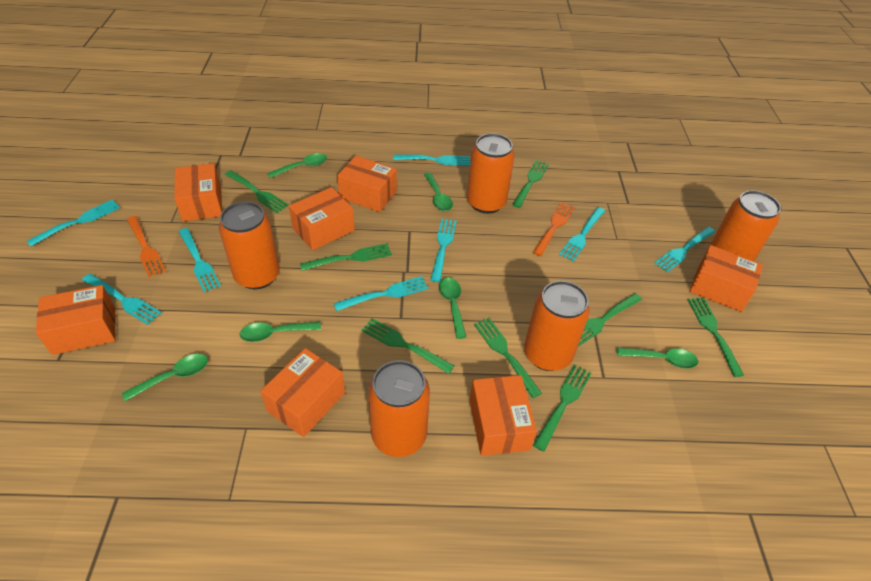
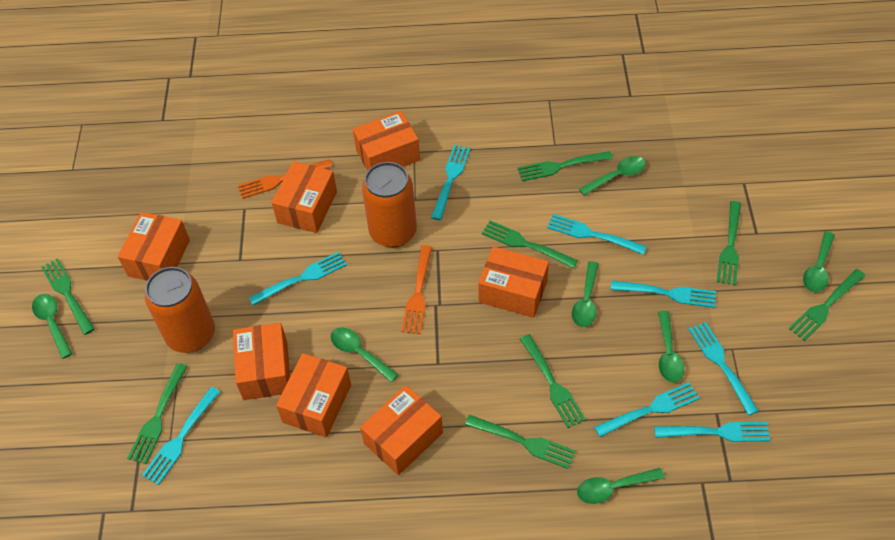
green spoon: [122,354,208,401] [239,322,321,342] [267,153,327,178] [424,173,453,211] [439,278,466,339] [617,347,698,369] = 6 -> [32,294,73,359] [330,327,399,382] [572,261,599,327] [577,468,665,504] [579,156,646,196] [658,311,684,383] [803,231,835,292] = 7
orange can: [219,202,280,289] [368,360,430,457] [467,133,515,214] [524,281,590,371] [710,190,781,261] = 5 -> [145,267,215,353] [362,162,417,248] = 2

